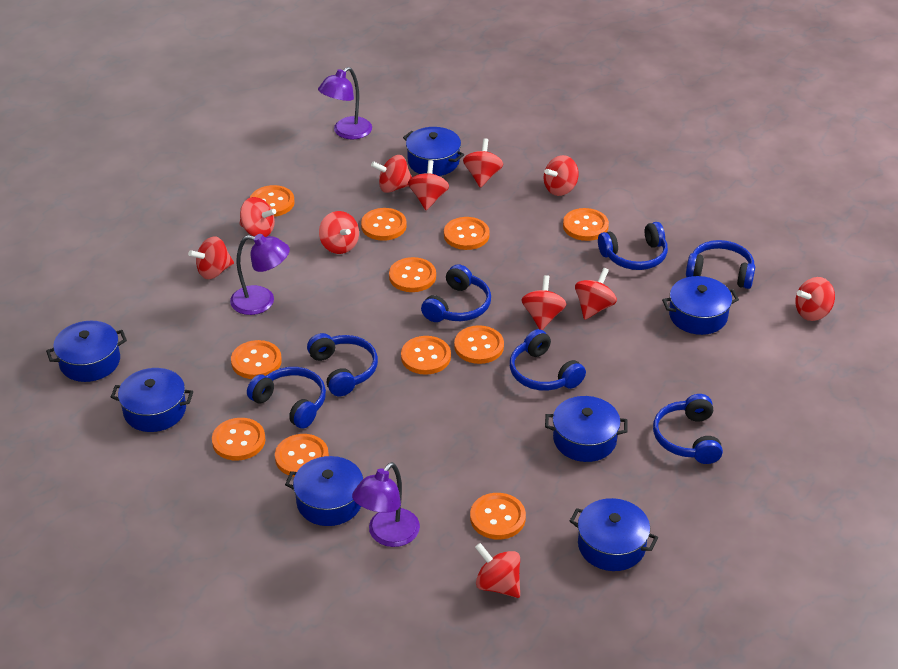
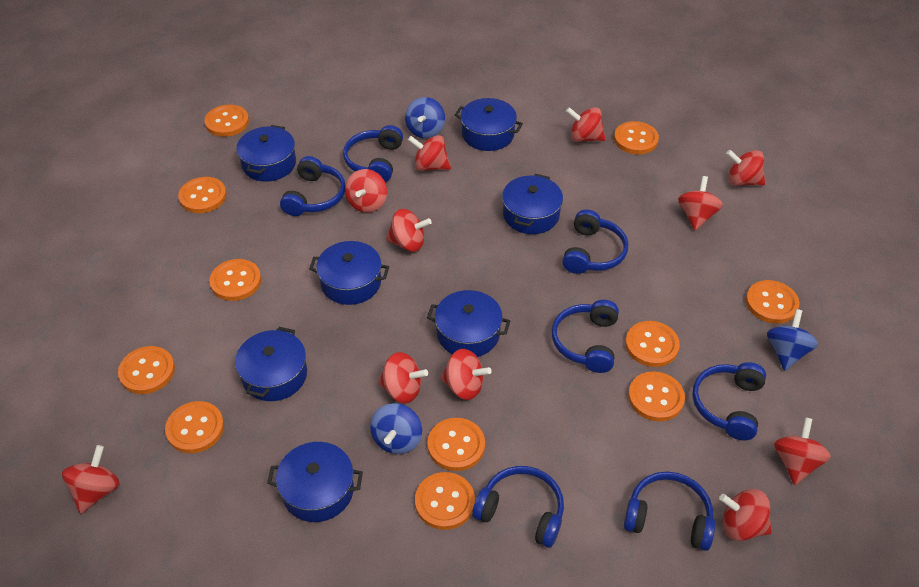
blue spinning top: none = 0 -> [370,403,422,454] [405,97,445,138] [767,309,818,370] = 3
purple lamp: [230,234,290,315] [318,67,372,139] [352,462,420,547] = 3 -> none = 0

